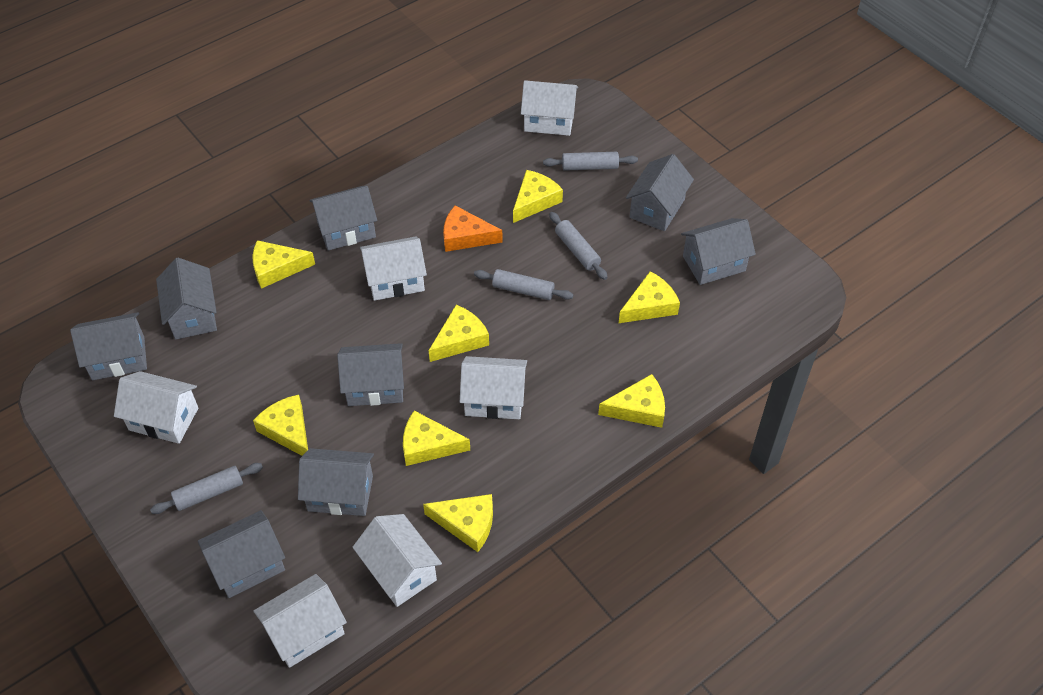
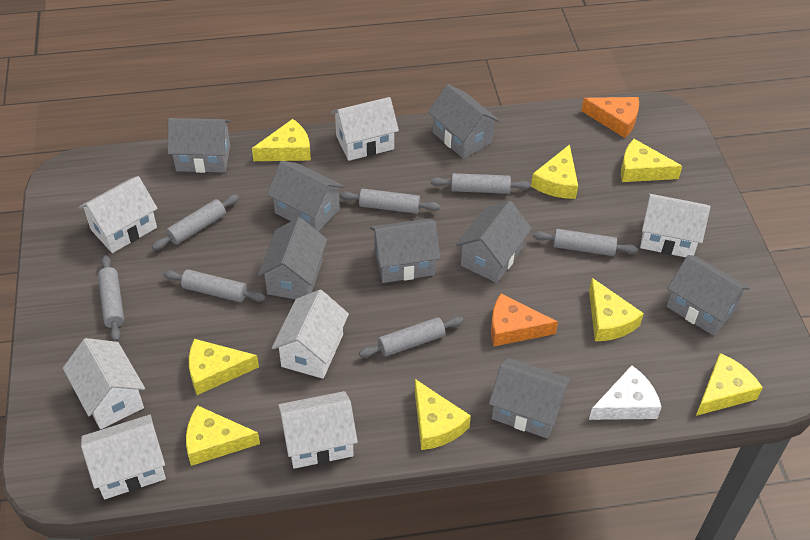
grey rolling pin: [150,463,263,514] [474,269,573,300] [543,152,638,171] [549,212,608,280] = 4 -> [98,255,124,342] [152,195,239,250] [163,269,266,302] [339,189,440,214] [359,316,464,358] [431,173,531,194] [533,229,638,256] = 7
orange cheese: [443,205,503,252] = 1 -> [491,293,558,346] [581,97,639,138] = 2
white cheese: none = 0 -> [589,365,662,420] = 1
white house: [114,371,198,444] [253,574,347,668] [353,514,442,607] [360,236,427,301] [460,356,527,419] [521,80,578,136] = 6 -> [63,338,145,429] [79,176,158,253] [81,415,166,499] [272,290,349,379] [278,391,358,469] [331,97,399,161] [640,193,710,257] = 7

